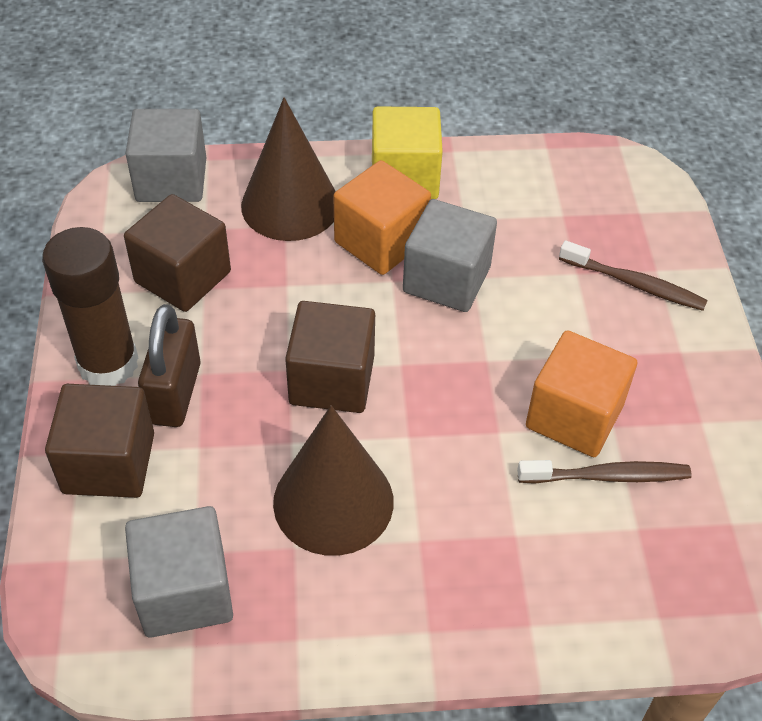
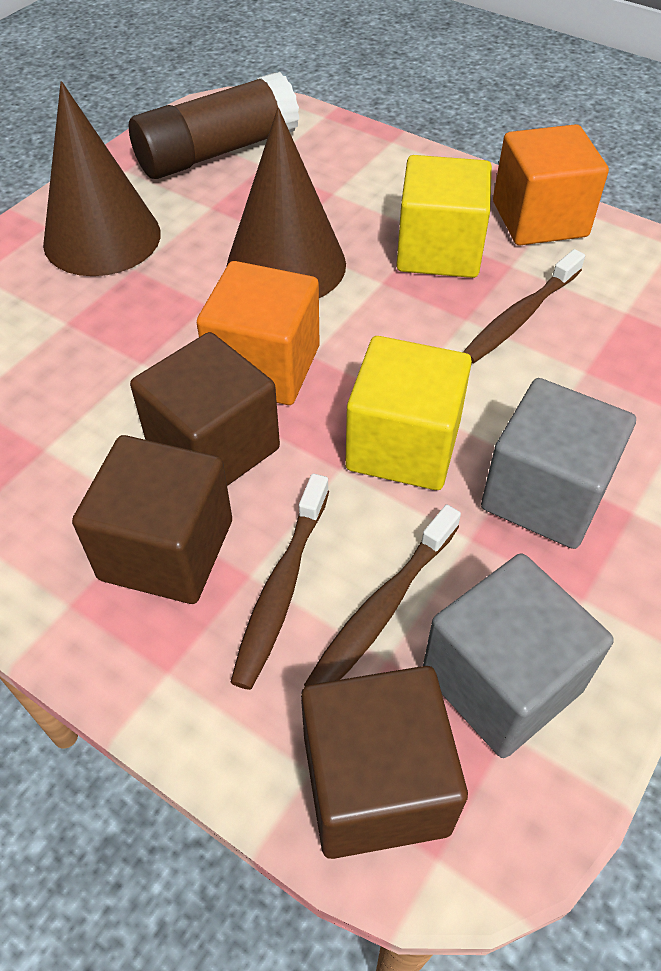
brown padlock: [138,304,201,427] = 1 -> none = 0
brown toothbrush: [517,460,692,484] [559,240,708,311] = 2 -> [230,474,329,690] [304,505,461,686] [463,249,585,364] = 3
grey cube: [125,109,206,202] [125,506,233,638] [403,199,497,312] = 3 -> [423,553,614,758] [481,378,636,549] = 2
yellow cube: [372,107,443,199] = 1 -> [345,336,472,490] [396,155,492,278] = 2

